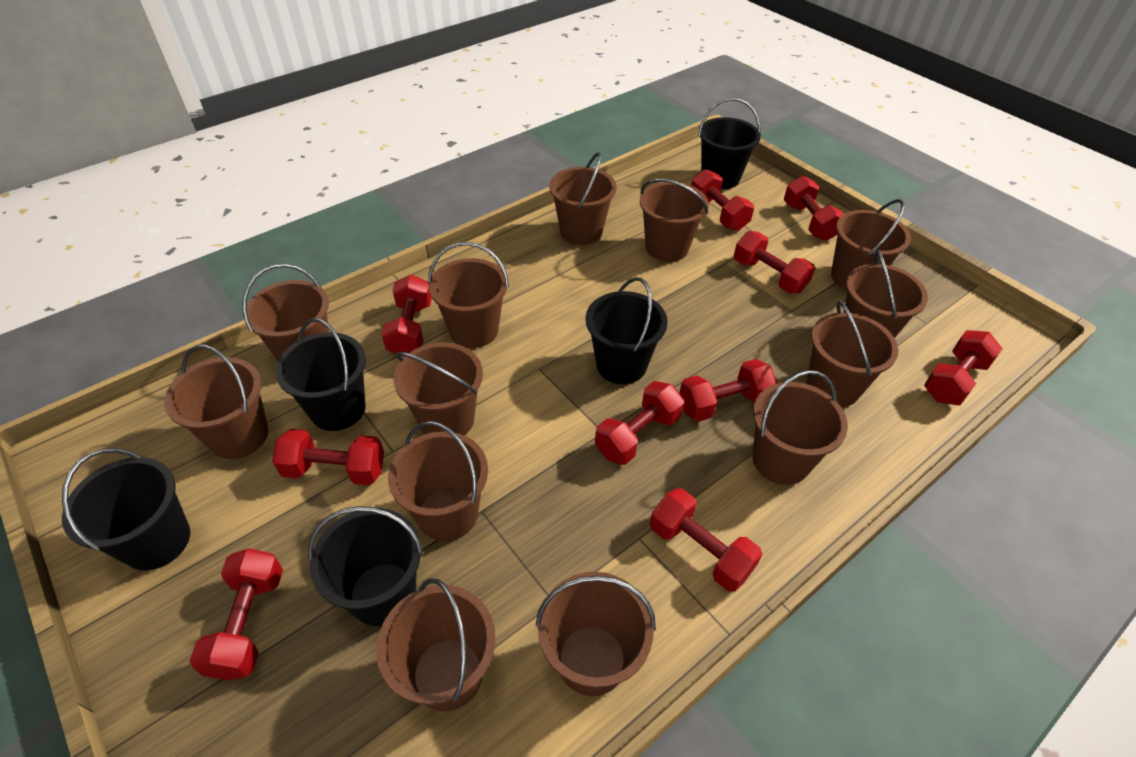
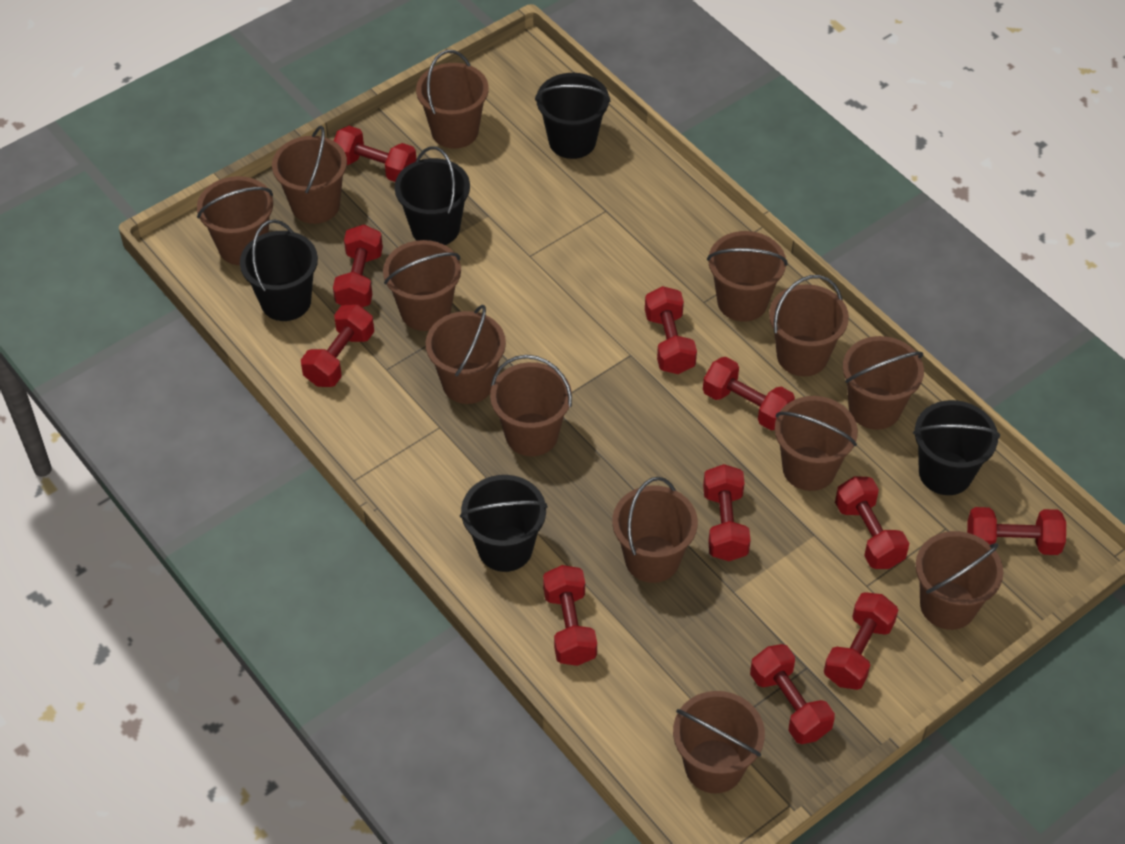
red dumbbell: [190,548,283,680] [272,429,384,485] [382,275,432,357] [595,381,684,465] [650,488,762,592] [679,359,777,422] [691,169,754,231] [734,231,815,294] [784,176,844,241] [924,330,1003,405] = 10 -> [301,305,374,387] [333,225,383,307] [334,126,416,182] [543,565,597,666] [645,286,697,374] [703,357,795,431] [703,464,751,561] [750,644,835,744] [824,592,898,690] [835,476,909,569] [967,507,1066,555] = 11

